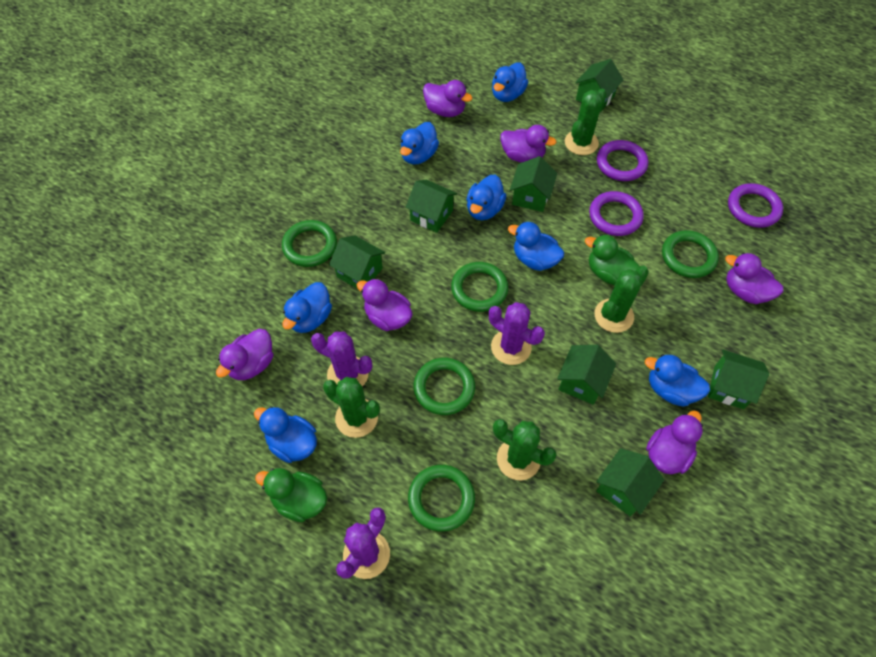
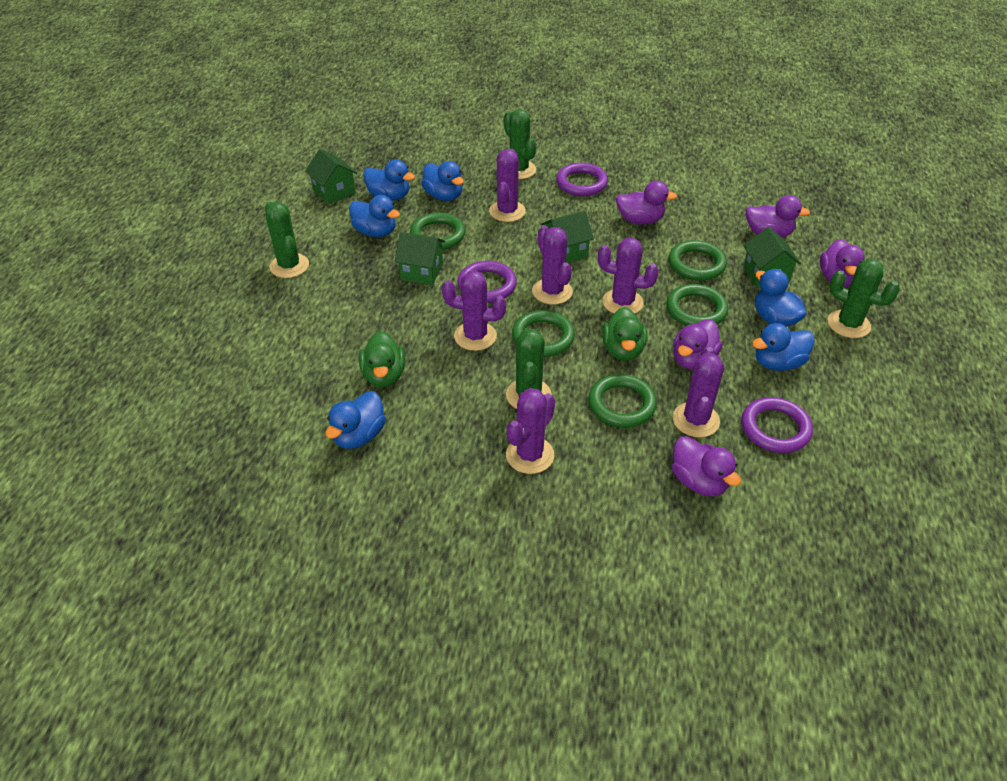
blue duck: [254,406,317,463] [282,282,332,333] [400,122,439,165] [466,175,506,220] [492,62,528,102] [508,222,564,271] [645,354,710,407] = 7 -> [326,391,386,449] [349,195,400,237] [363,159,415,201] [421,161,464,201] [752,323,815,371] [755,269,807,327] = 6
green house: [329,235,385,290] [406,180,457,233] [510,156,557,212] [557,345,616,405] [575,59,623,112] [596,448,664,516] [708,350,769,409] = 7 -> [305,149,357,204] [395,232,445,285] [541,211,594,263] [743,227,801,288] = 4
purple cactus: [311,331,372,386] [336,508,390,579] [489,302,545,365] = 3 -> [442,271,506,351] [489,149,526,222] [506,388,555,474] [532,226,573,305] [598,238,659,314] [673,347,724,437] = 6
purple duck: [216,329,273,380] [357,279,413,331] [423,80,473,117] [500,125,557,163] [646,410,703,474] [725,253,783,304] = 6 -> [616,181,677,224] [672,436,741,496] [673,319,723,369] [746,195,810,238] [820,239,865,287] = 5

